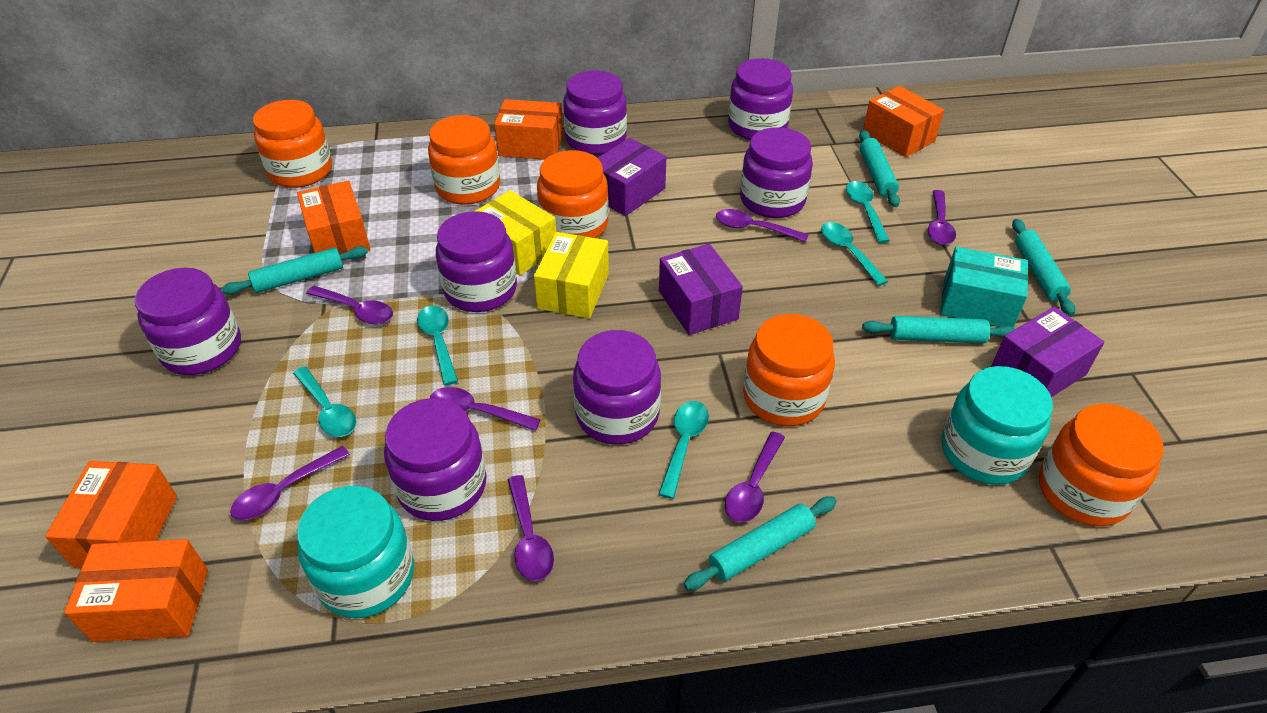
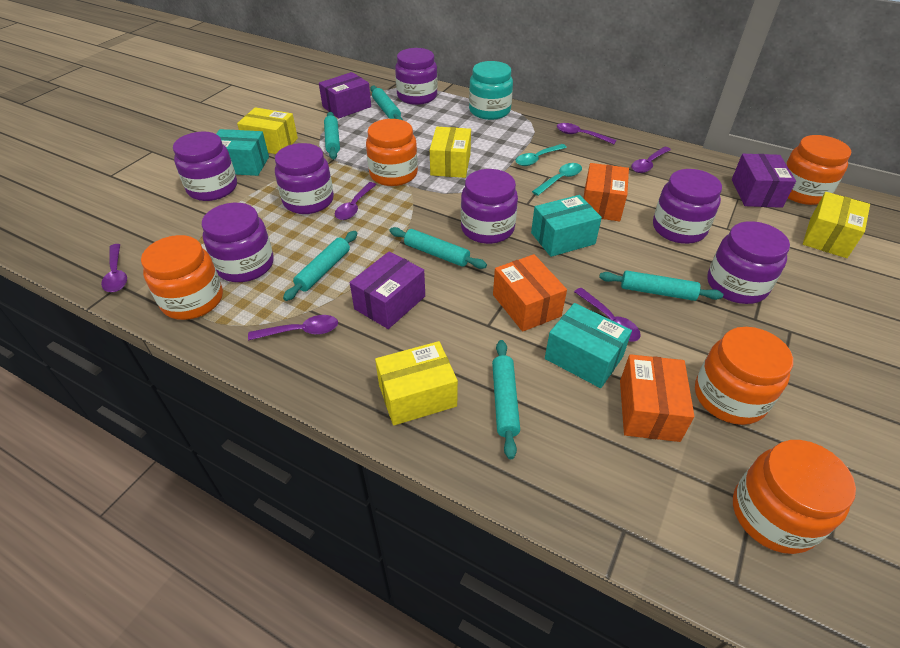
orange box: [45,461,177,568] [64,539,208,642] [297,181,370,254] [494,99,563,160] [863,86,944,157] = 5 -> [493,254,567,332] [583,163,629,221] [620,354,694,442] = 3
purple spoon: [230,446,350,520] [306,286,393,324] [430,387,541,431] [507,475,554,581] [716,209,809,242] [725,431,785,523] [928,190,956,245] = 7 -> [101,244,127,292] [248,315,338,341] [335,182,377,220] [557,123,616,144] [574,288,641,342] [631,146,671,173] = 6
turquoise box: [940,247,1028,328] = 1 -> [216,129,269,176] [531,195,602,257] [545,303,632,388] = 3
turquoise jar: [297,486,414,618] [941,366,1053,485] = 2 -> [469,61,513,120] = 1
turquoise rolling pin: [221,246,368,295] [684,496,837,590] [859,130,900,207] [862,316,1015,343] [1012,219,1075,316] = 5 -> [283,231,357,301] [324,112,340,159] [370,86,403,120] [389,227,487,269] [492,340,520,459] [599,270,723,301] = 6
turquoise spoon: [293,366,356,437] [417,305,458,385] [658,401,709,499] [821,222,888,286] [846,181,890,243] = 5 -> [515,144,567,166] [532,163,582,196] = 2
yellow box: [476,190,556,275] [534,232,609,318] = 2 -> [237,108,298,154] [375,341,458,425] [430,127,471,178] [803,192,870,258] = 4

